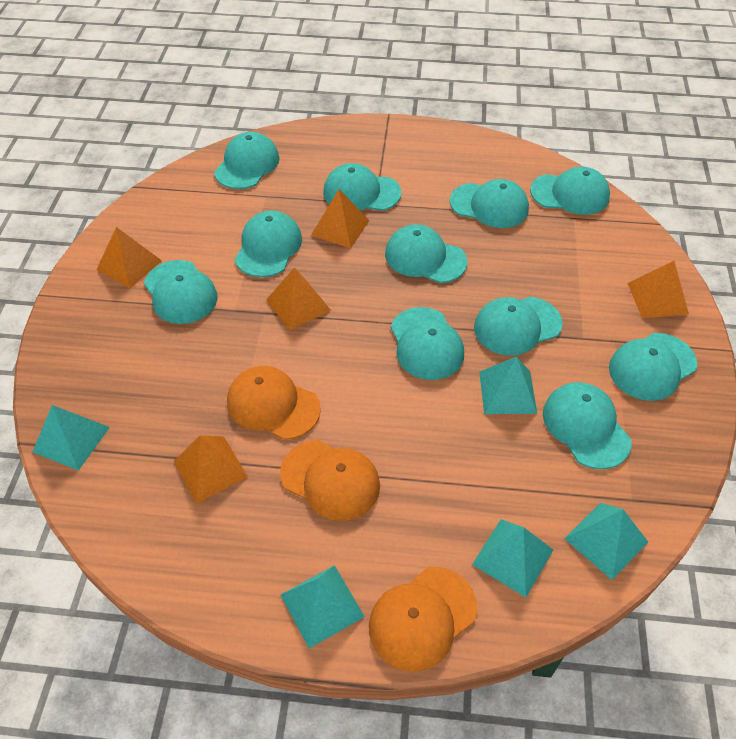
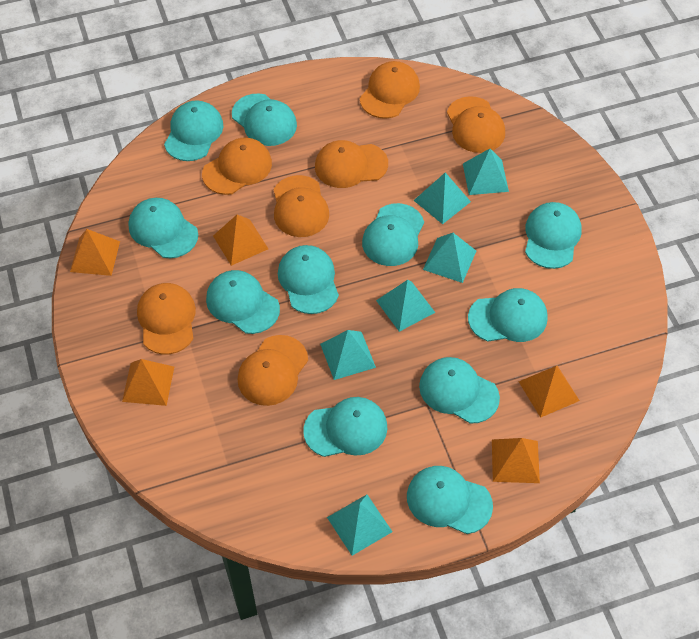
orange cap: [227,366,321,440] [280,440,380,521] [369,567,477,672] = 3 -> [137,283,196,355] [202,138,272,195] [237,335,308,406] [274,175,329,237] [315,140,388,188] [360,61,420,119] [447,96,505,153] = 7
turquoise pyramid: [33,405,110,471] [281,565,365,649] [472,519,553,597] [479,356,537,414] [564,503,648,580] = 5 -> [320,330,376,380] [327,495,392,556] [376,280,435,332] [413,173,471,224] [423,233,476,283] [463,149,509,195] = 6

